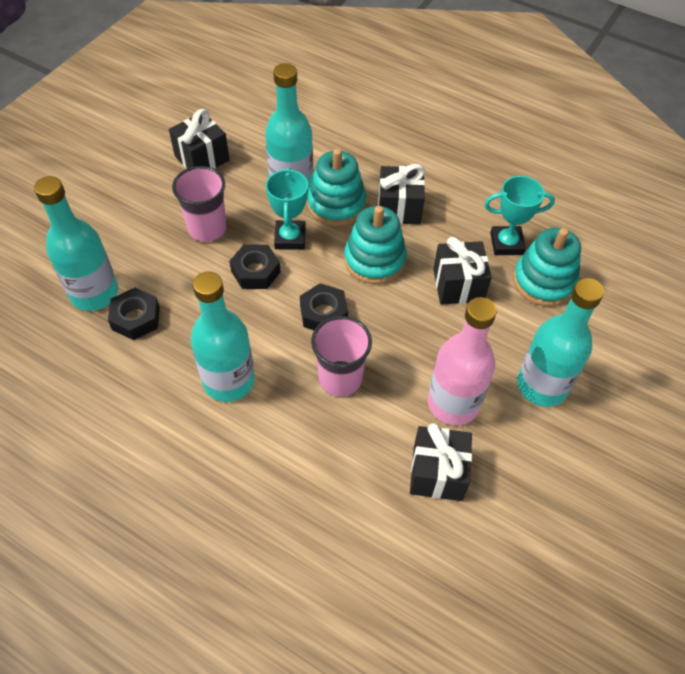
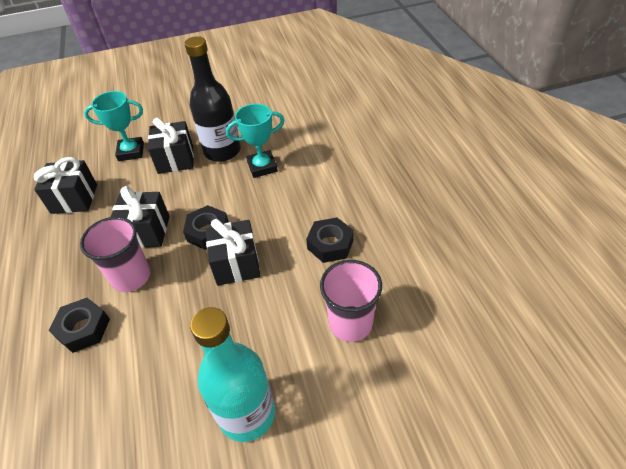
black bottle: none = 0 -> [185,36,241,162] = 1
pink bottle: [428,297,497,425] = 1 -> none = 0
turquoise bottle: [34,176,118,311] [191,271,255,402] [265,63,313,190] [517,278,604,407] = 4 -> [190,307,275,442] = 1
turquoise stacking toy: [307,149,366,226] [344,206,407,284] [513,228,581,307] = 3 -> none = 0

